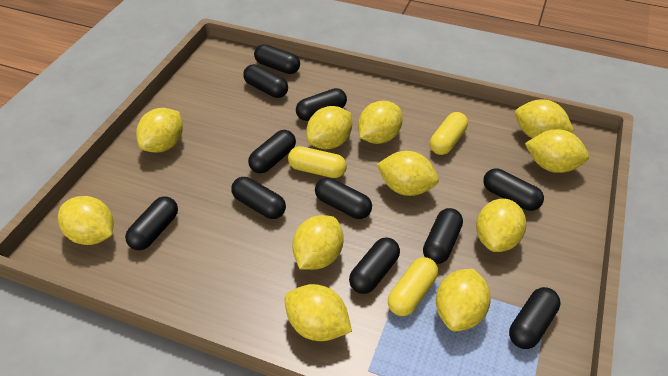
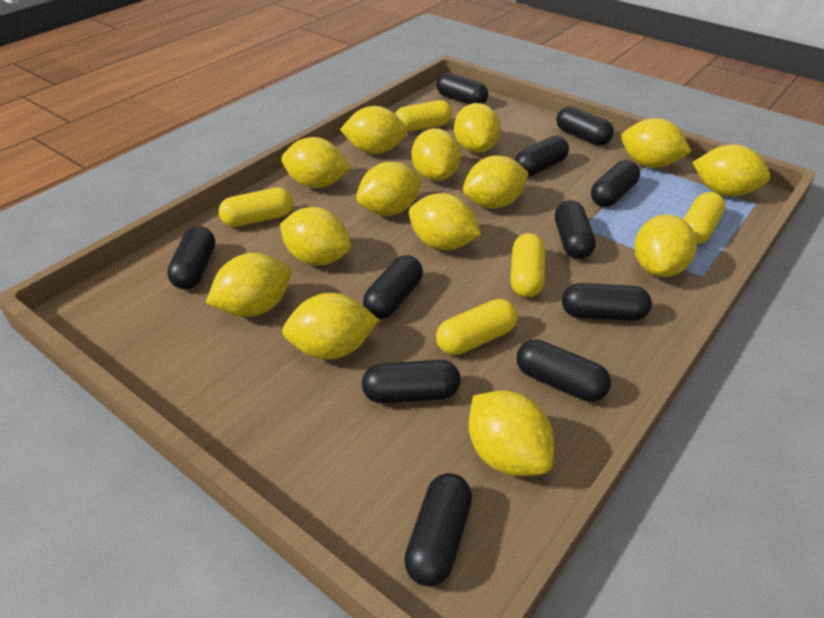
yellow capsule: [288,146,347,178] [388,257,438,316] [430,112,468,155] = 3 -> [219,187,293,227] [395,100,452,132] [436,299,518,355] [511,233,545,297] [683,192,725,244] = 5
yellow lemon: [58,196,114,245] [136,108,183,153] [284,284,352,341] [292,215,344,270] [306,106,352,149] [358,101,403,144] [376,151,439,196] [436,269,491,331] [476,199,526,252] [515,99,574,138] [525,129,589,173] = 11 -> [206,253,291,317] [280,207,351,265] [281,137,351,188] [282,293,379,360] [340,106,407,154] [356,162,422,216] [409,193,481,250] [412,128,461,181] [454,103,501,153] [463,155,528,209] [469,390,554,476] [621,118,692,168] [634,215,697,277] [692,144,770,197] = 14

